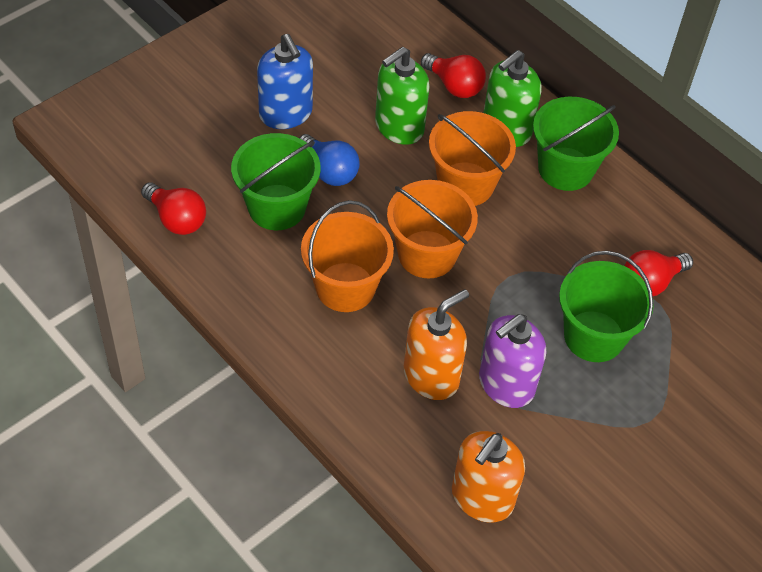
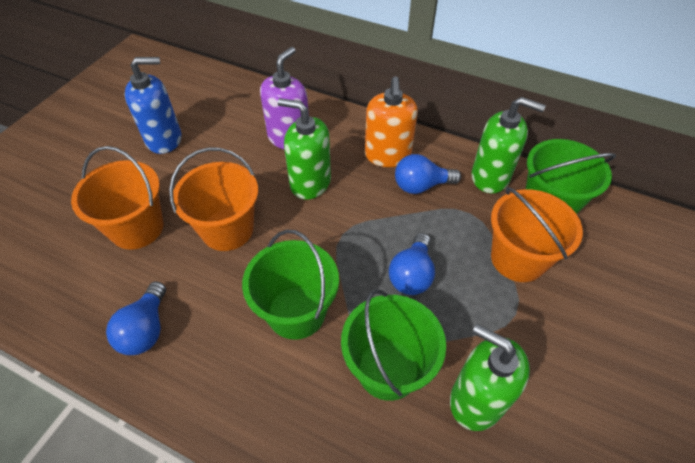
blue light bulb: [299,134,360,186] = 1 -> [106,282,166,355] [389,233,435,295] [395,154,461,194] = 3
green soap dispenser: [375,47,430,145] [483,50,542,147] = 2 -> [278,98,331,200] [450,324,530,431] [471,97,546,193] = 3
orange soap dispenser: [404,289,469,400] [452,431,525,523] = 2 -> [365,76,418,167] = 1
red light bulb: [141,183,206,235] [421,53,486,98] [625,250,693,296] = 3 -> none = 0

